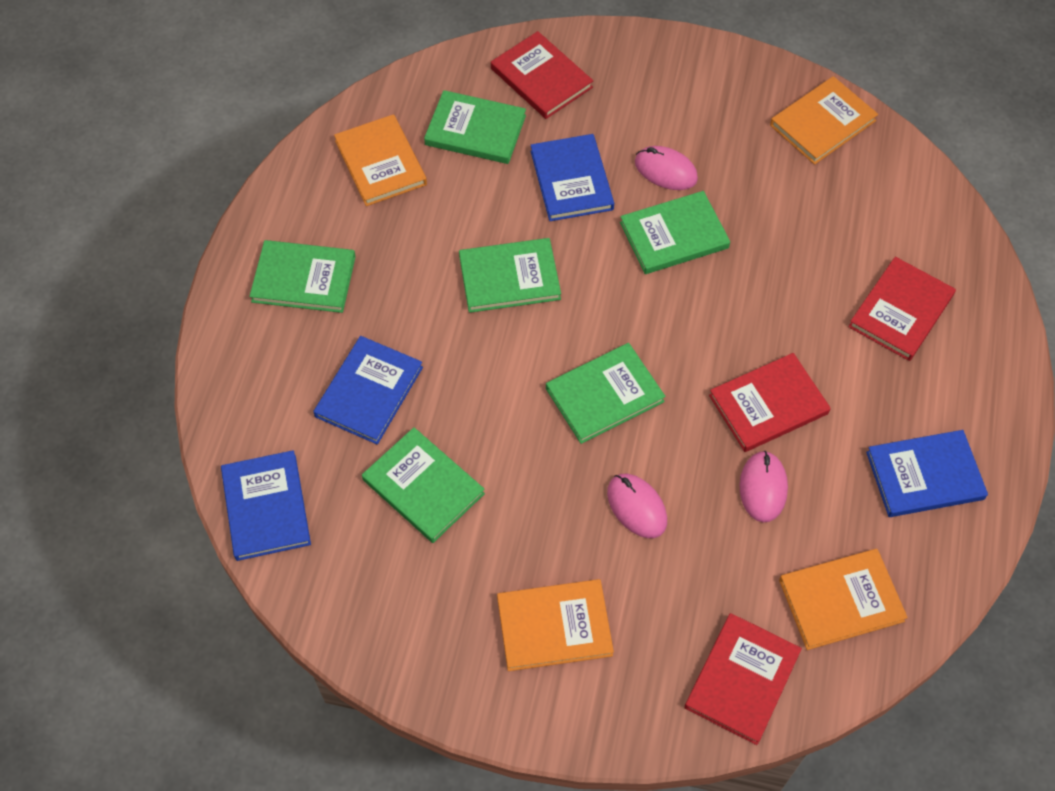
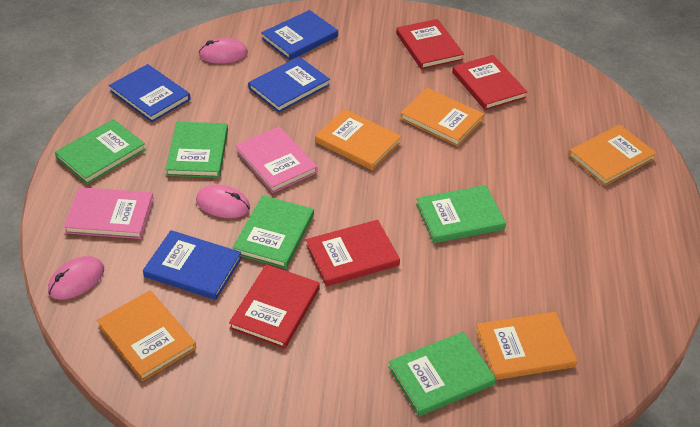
green book: [249,240,356,313] [362,427,485,543] [424,90,526,164] [459,238,561,313] [546,343,666,444] [620,191,730,274] = 6 -> [55,119,146,184] [165,122,228,178] [232,195,314,269] [388,332,496,417] [416,185,506,243] = 5
orange book: [334,114,427,206] [497,579,614,671] [770,76,878,165] [779,549,908,650] = 4 -> [97,290,196,381] [315,109,401,170] [400,88,484,147] [475,312,577,380] [568,125,657,186] = 5
pink book: none = 0 -> [64,187,154,239] [235,126,318,193] = 2

